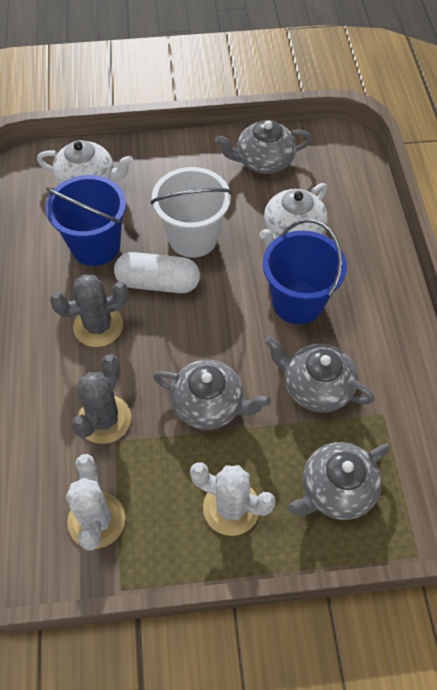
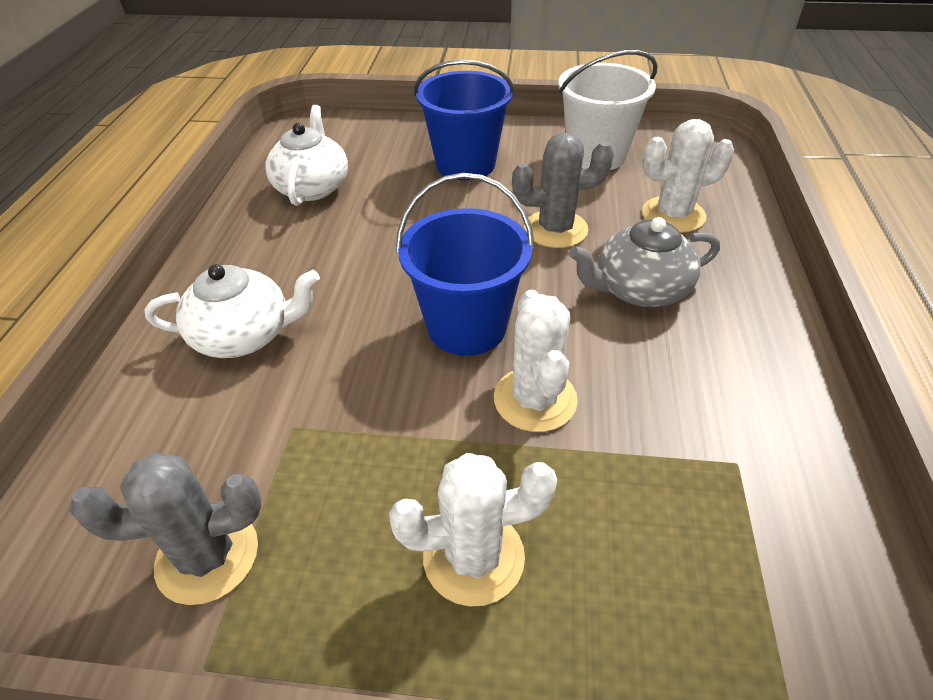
grey teapot: [153,360,271,430] [215,120,312,174] [265,336,375,413] [288,442,390,520] = 4 -> [569,217,720,307] = 1
white cactus: [66,454,125,551] [190,462,276,536] = 2 -> [389,453,557,606] [494,290,578,432] [642,119,734,233] = 3
white capsule: [114,252,200,293] = 1 -> none = 0

